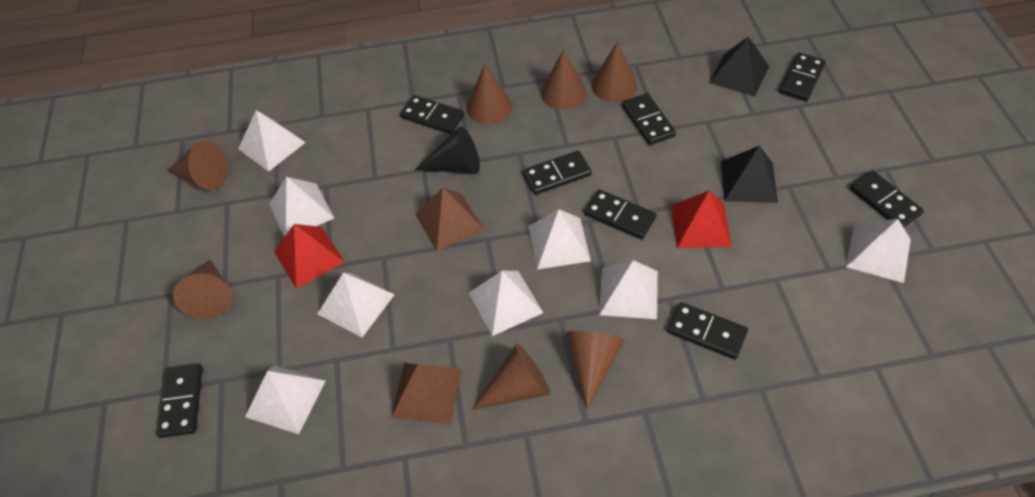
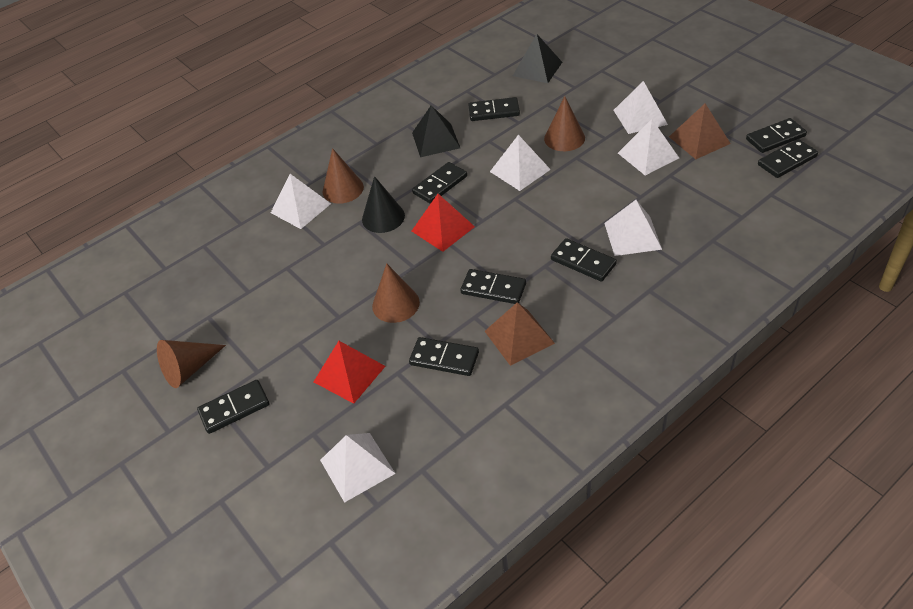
brown cone: [167,141,228,190] [173,260,232,319] [466,64,512,124] [472,344,550,410] [541,49,586,110] [566,331,625,411] [592,41,637,102] = 7 -> [157,340,226,388] [323,148,364,204] [372,263,420,323] [544,96,585,151] = 4
white pyramid: [238,110,306,172] [245,365,326,434] [269,177,334,237] [317,273,395,337] [469,271,543,336] [528,209,591,269] [599,260,658,319] [846,218,911,283] = 8 -> [271,174,331,229] [320,433,396,503] [490,135,551,191] [604,200,662,256] [613,81,668,134] [618,119,679,175] = 6

